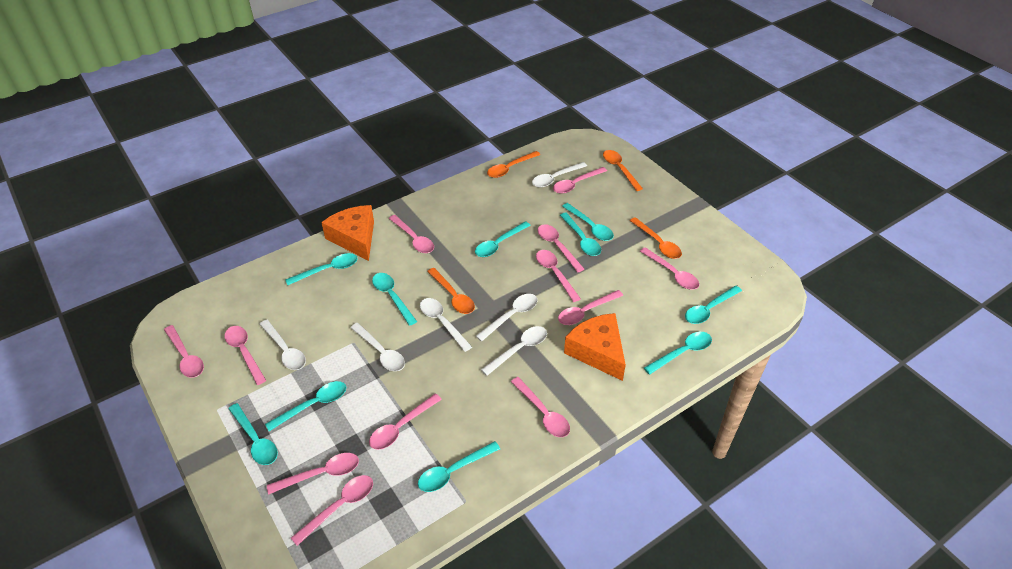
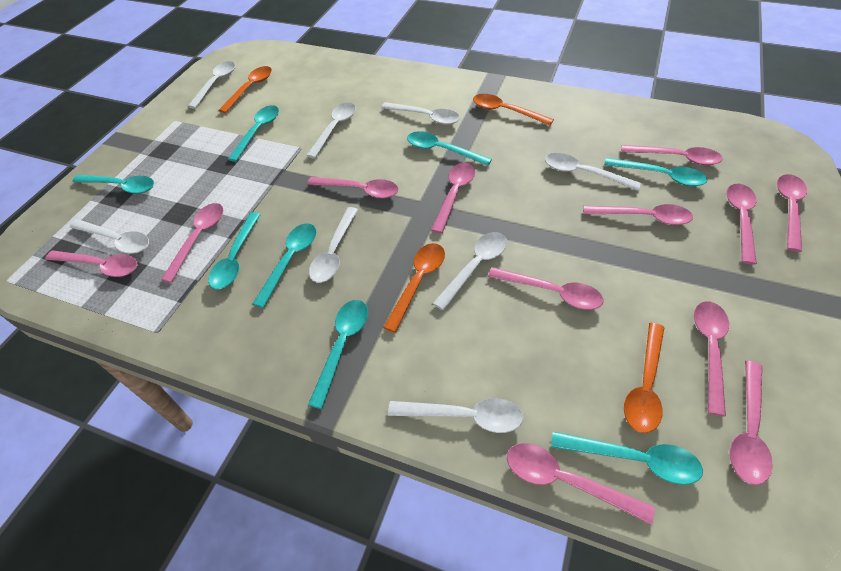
orange cheese: [321,205,374,261] [564,313,626,381] = 2 -> none = 0
turquoise spoon: [228,403,278,465] [265,381,346,431] [285,253,358,285] [372,273,417,326] [418,441,500,492] [475,221,531,257] [560,213,601,256] [562,203,614,241] [644,332,712,375] [685,286,742,324] = 10 -> [72,175,154,194] [208,212,261,289] [228,105,279,162] [253,223,316,308] [308,300,368,409] [407,131,492,166] [551,432,703,485] [604,158,707,186] = 8
white spoon: [260,320,306,370] [350,323,405,371] [420,298,472,352] [476,294,538,342] [481,326,547,376] [532,162,587,187] = 6 -> [70,220,149,254] [188,61,235,109] [306,103,356,158] [309,207,358,283] [381,102,460,125] [388,398,524,433] [433,232,507,310] [545,153,641,190] = 8

